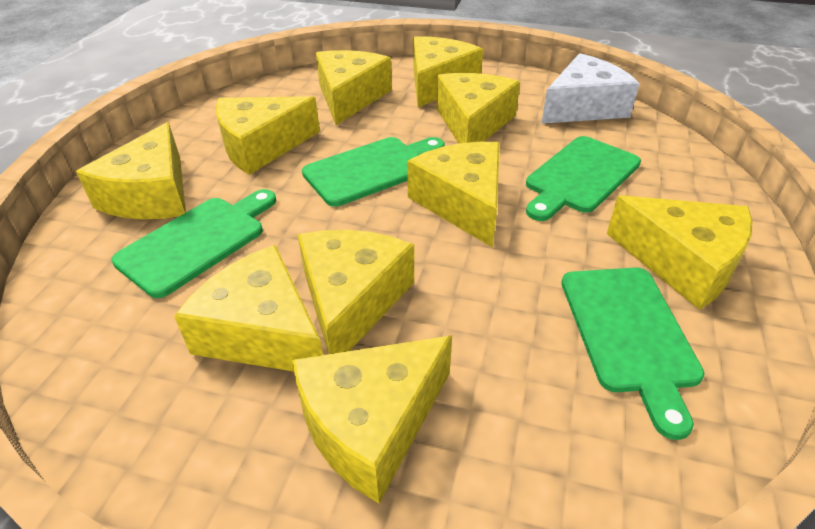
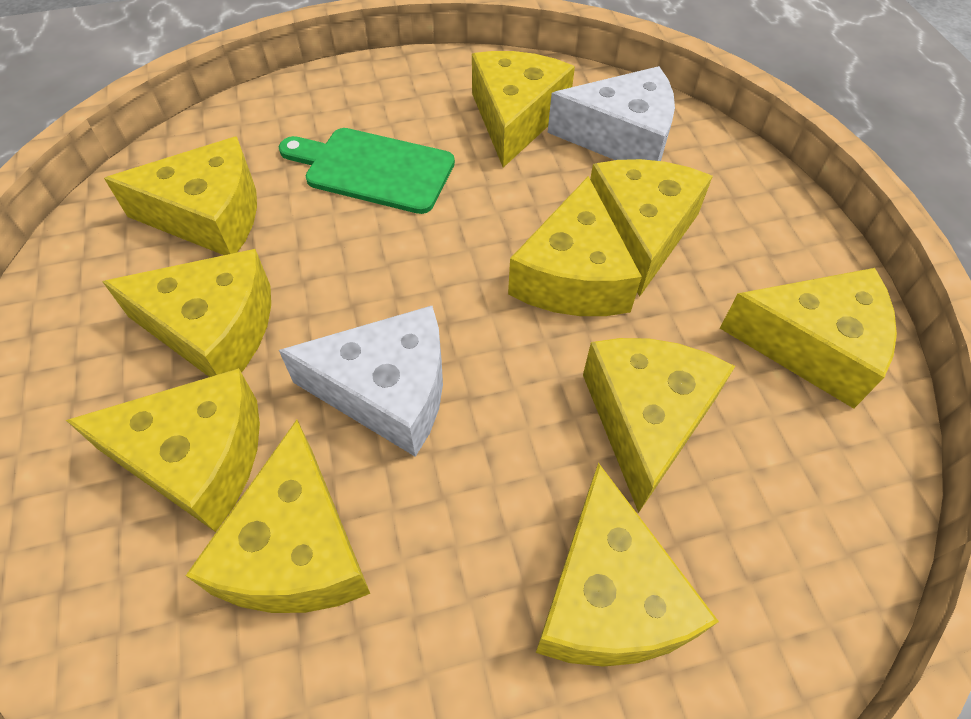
green cutting board: [111,189,276,298] [302,137,445,207] [526,136,641,221] [561,267,705,440] = 4 -> [279,128,455,214] = 1
white cheese: [541,53,640,124] = 1 -> [279,306,443,457] [548,66,675,161] = 2

